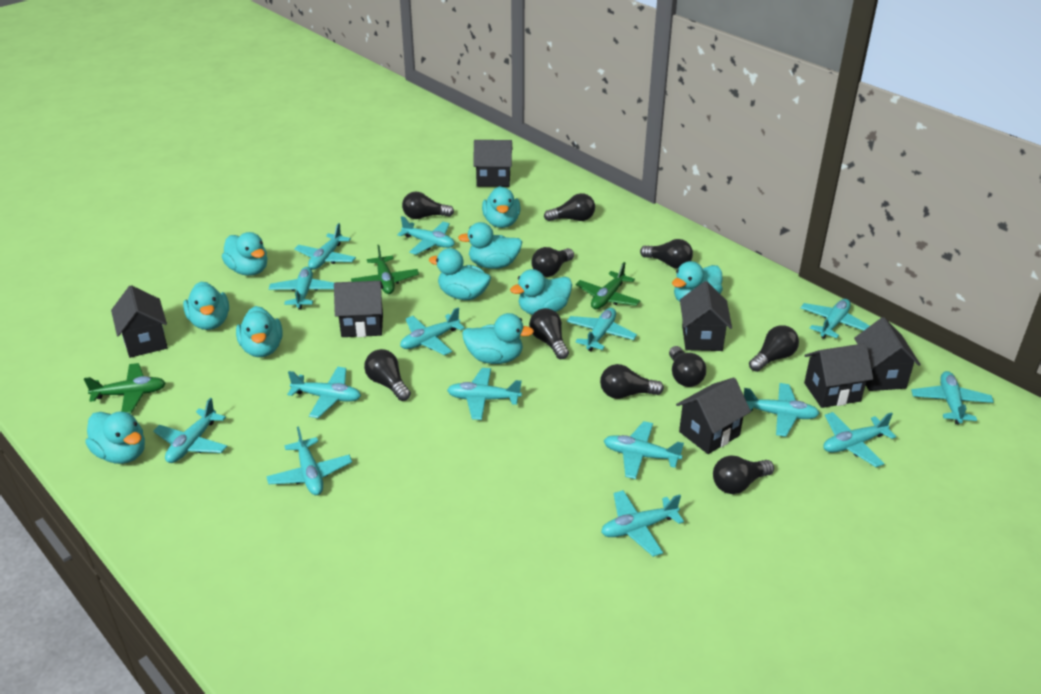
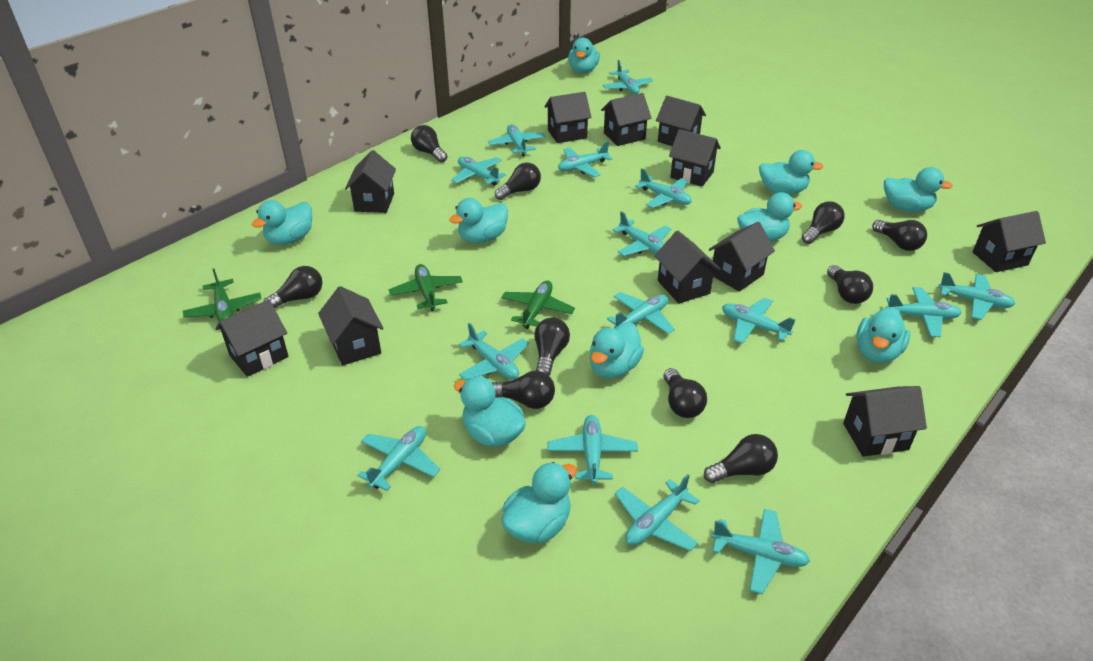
black house: [111,285,168,358] [334,281,384,337] [473,140,513,187] [676,378,751,454] [680,281,732,351] [804,343,873,408] [854,317,921,391] = 7 -> [215,300,289,377] [318,286,383,366] [345,150,396,213] [544,92,592,143] [601,93,651,146] [654,231,720,304] [656,96,706,146] [669,129,721,186] [709,222,775,292] [843,386,927,457] [973,211,1046,272] = 11

